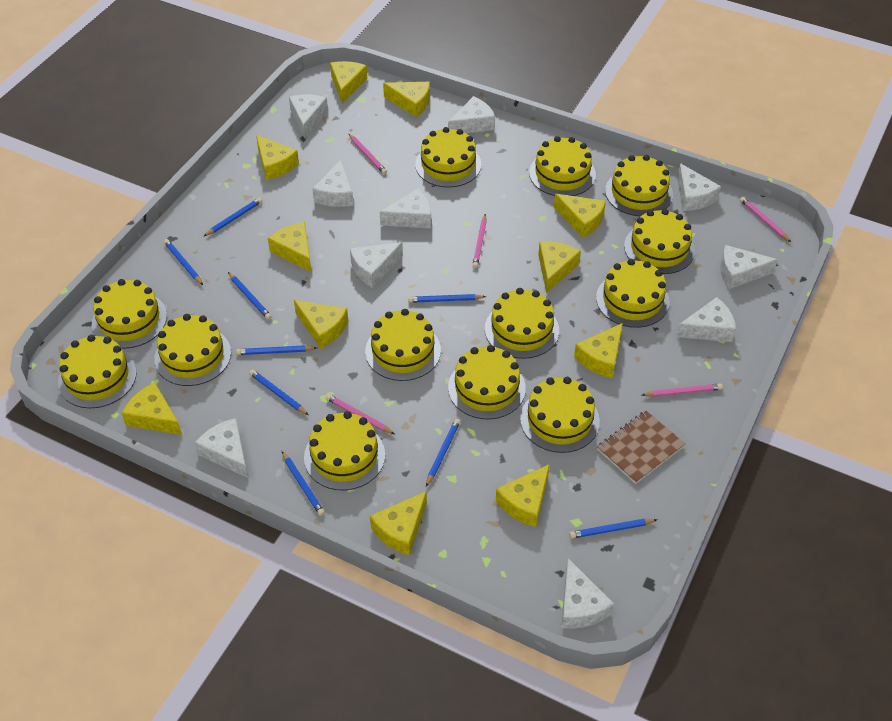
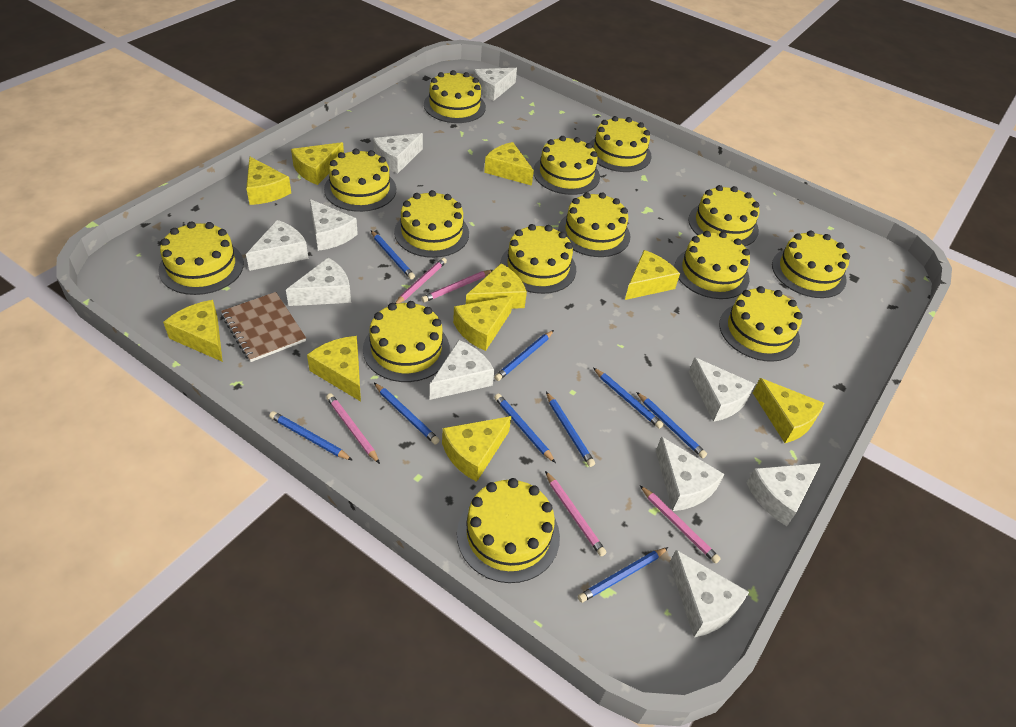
yellow cake: [58,335,137,408] [92,279,167,349] [154,314,231,386] [304,411,385,490] [365,309,441,381] [415,127,481,187] [448,345,526,419] [485,288,559,359] [520,377,600,453] [529,136,596,196] [596,259,670,328] [605,155,673,216] [624,209,695,274] = 13 -> [158,221,244,295] [324,149,396,212] [363,301,450,382] [394,190,469,258] [424,70,486,123] [457,478,560,583] [500,224,576,294] [533,136,600,195] [558,192,630,257] [590,116,652,172] [674,231,750,299] [688,185,760,246] [719,286,803,362] [772,230,850,298] = 14
yellow cheese: [122,382,182,435] [256,135,299,180] [268,222,311,272] [294,300,348,349] [330,61,367,104] [370,491,427,556] [383,82,430,117] [496,464,550,527] [538,241,581,293] [554,194,606,238] [574,323,623,378] = 11 -> [163,300,223,362] [246,156,291,205] [291,142,344,185] [307,336,361,402] [442,416,511,482] [453,296,513,351] [466,263,527,309] [484,142,534,186] [625,250,680,300] [753,378,824,443] = 10

